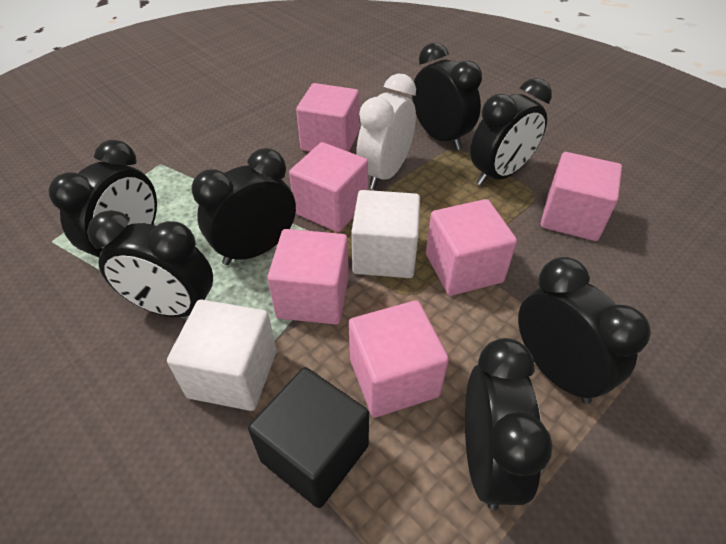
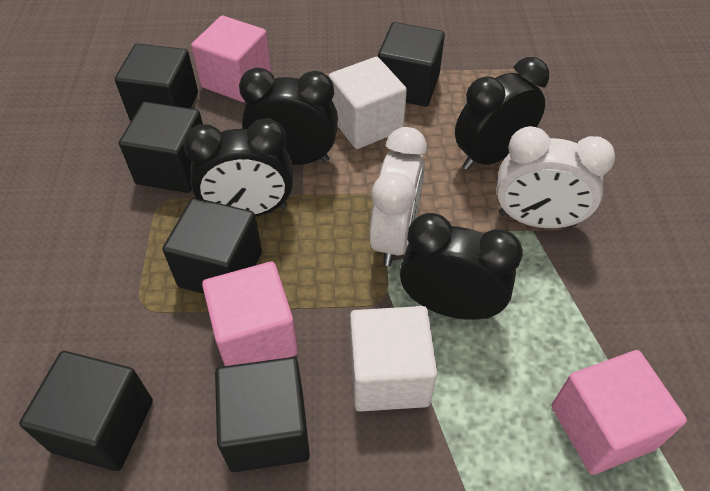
black clock: [48,140,157,257] [87,210,213,317] [192,148,296,265] [412,43,482,150] [465,338,553,510] [470,78,552,186] [518,257,651,404] = 7 -> [183,118,293,216] [239,68,338,165] [400,213,523,320] [455,57,549,170] = 4
black cube: [248,367,369,508] = 1 -> [19,351,153,471] [115,44,198,121] [119,102,203,193] [163,198,262,294] [215,357,310,472] [378,22,445,107] = 6
pink cube: [267,229,349,325] [289,142,368,232] [296,83,359,152] [349,300,449,418] [426,199,517,296] [541,152,622,241] = 6 -> [191,16,272,102] [202,262,298,366] [552,350,687,475] = 3
white clock: [356,74,416,189] = 1 -> [369,127,427,266] [496,126,615,228] = 2

